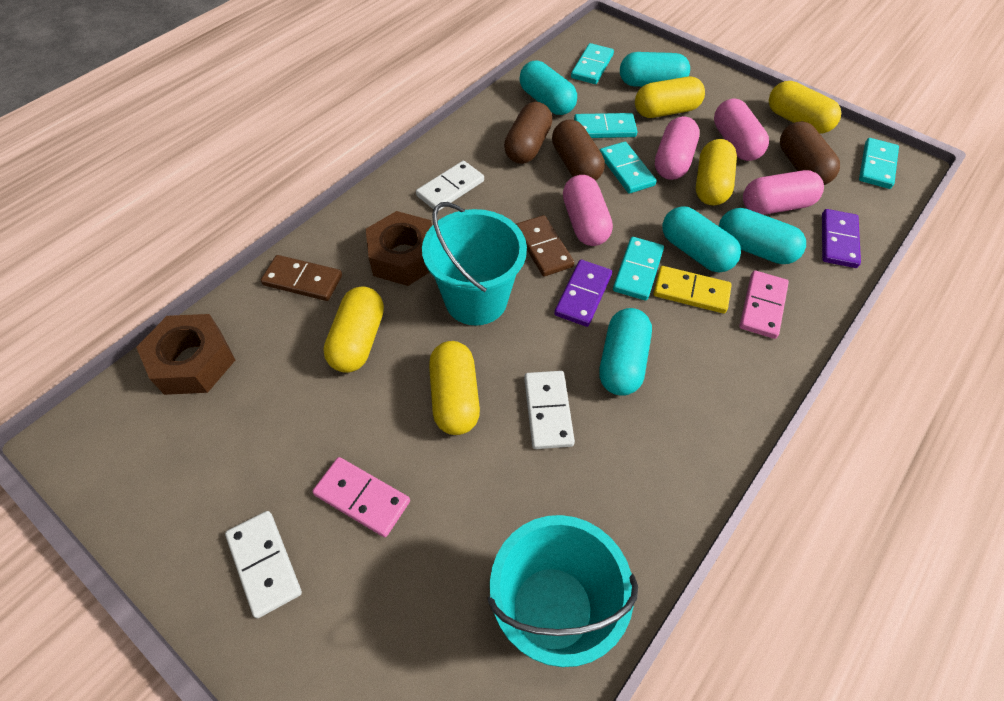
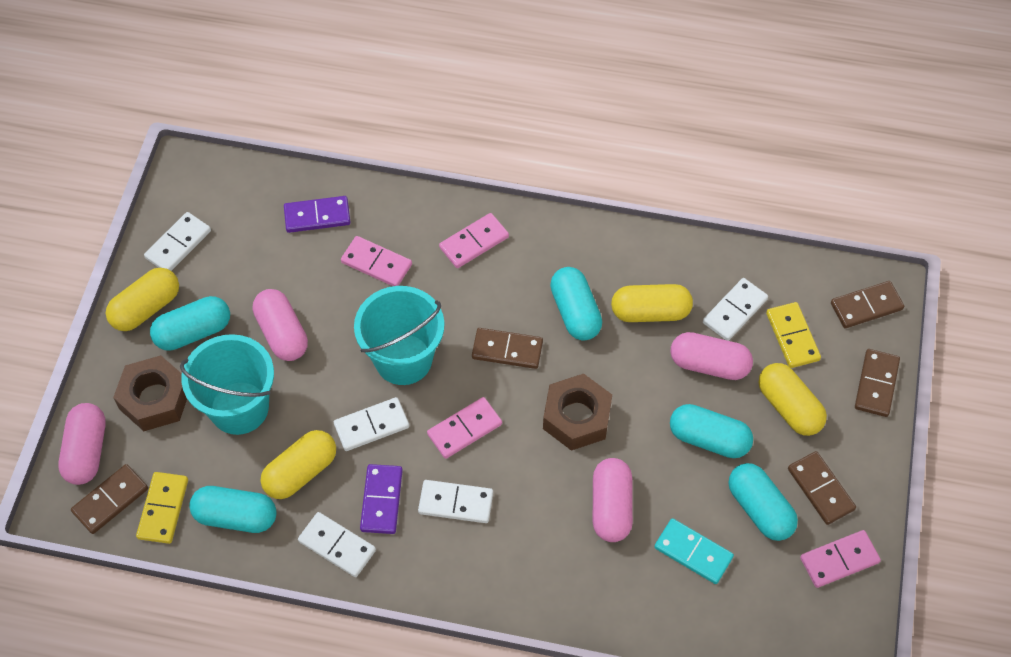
brown capsule: [504,102,552,164] [552,119,605,181] [780,121,840,185] = 3 -> none = 0
brown domino: [261,255,342,301] [516,215,574,277] = 2 -> [71,464,148,534] [472,328,543,369] [788,451,856,525] [831,281,904,328] [855,349,900,417] = 5
pink domino: [312,457,410,537] [740,271,789,339] = 2 -> [341,236,412,286] [427,397,502,459] [439,213,509,268] [800,530,881,588] = 4
turquoise domino: [571,43,614,84] [574,113,637,138] [600,142,657,194] [613,237,664,301] [859,138,899,189] = 5 -> [654,518,734,584] = 1
white domino: [225,511,302,618] [416,161,484,211] [524,371,575,449] = 3 -> [144,212,211,271] [298,512,376,577] [334,397,409,451] [418,480,493,523] [703,278,768,341] = 5
yellow capsule: [323,286,384,373] [429,341,480,435] [635,77,705,118] [696,139,737,205] [769,81,841,134] = 5 -> [106,268,179,331] [261,430,336,499] [611,284,693,322] [759,363,827,436] = 4
yellow domino: [653,266,732,314] = 1 -> [136,472,188,544] [766,302,821,368] = 2

